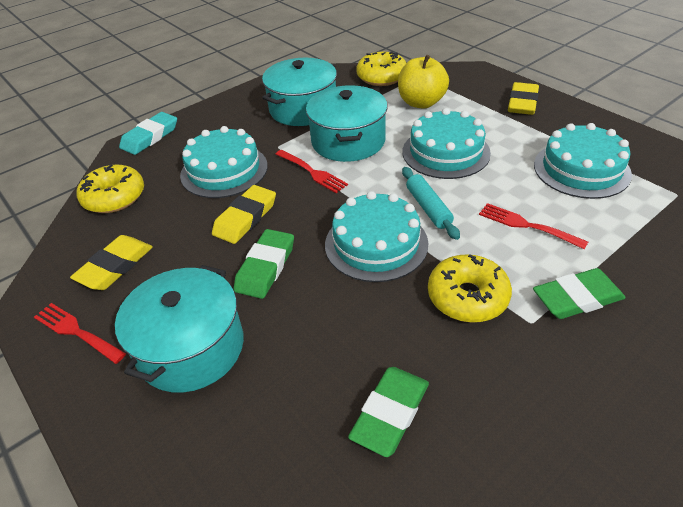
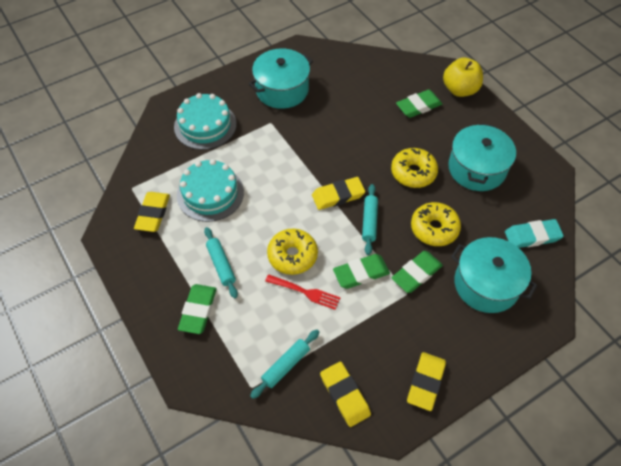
green eraser: [234,229,294,299] [348,367,429,457] [533,268,625,319] = 3 -> [178,284,217,334] [333,254,390,289] [391,251,443,293] [396,89,442,118] = 4
red fork: [34,303,126,364] [276,150,348,193] [479,203,588,249] = 3 -> [265,274,340,310] = 1
turquoise cake: [180,126,268,198] [325,191,428,282] [403,108,491,179] [534,123,632,199] = 4 -> [174,93,237,150] [177,159,244,222] = 2
turquoise rolling pin: [402,167,460,240] = 1 -> [204,227,238,298] [250,330,319,399] [362,184,378,255] = 3
yellow eraser: [70,235,153,290] [212,185,276,244] [508,82,539,115] = 3 -> [134,192,170,232] [312,177,365,210] [320,361,371,427] [407,352,446,411] = 4

